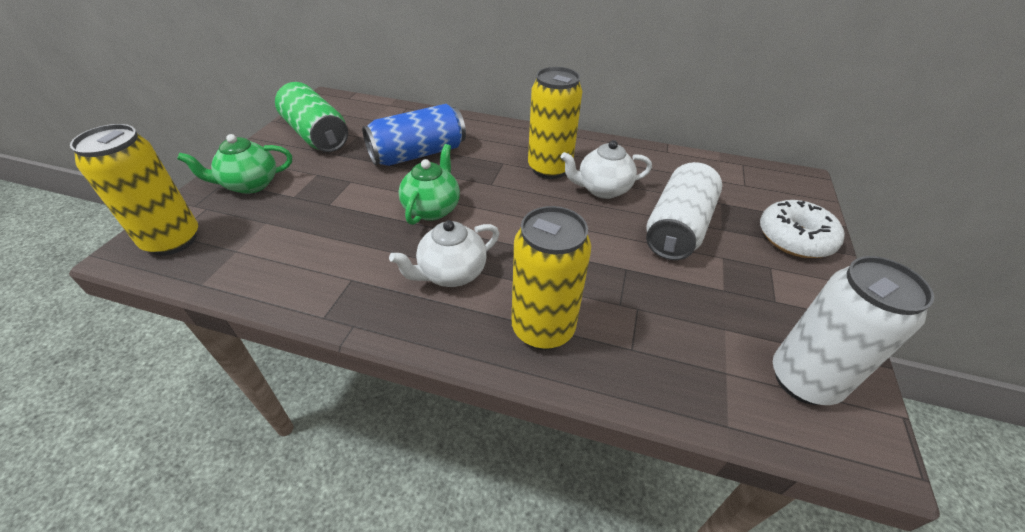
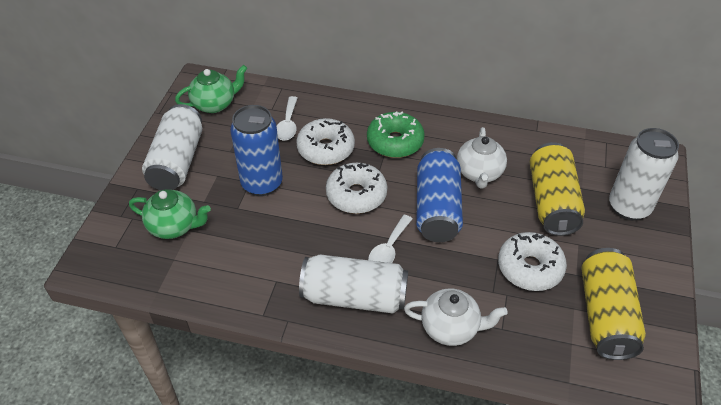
blue can: [362,104,466,166] = 1 -> [230,105,283,196] [416,148,463,242] = 2
green can: [275,82,348,152] = 1 -> none = 0
green donut: none = 0 -> [367,111,425,158] = 1
white can: [646,162,722,260] [773,256,934,405] = 2 -> [142,104,202,190] [299,254,408,314] [609,128,679,220] = 3
white donut: [760,200,845,258] = 1 -> [296,118,355,165] [326,163,387,214] [498,232,567,291] = 3
white spoon: none = 0 -> [277,96,298,141] [368,215,412,263] = 2
yellow can: [70,124,198,256] [511,206,591,350] [528,67,582,179] = 3 -> [530,142,585,236] [582,248,646,360] = 2

